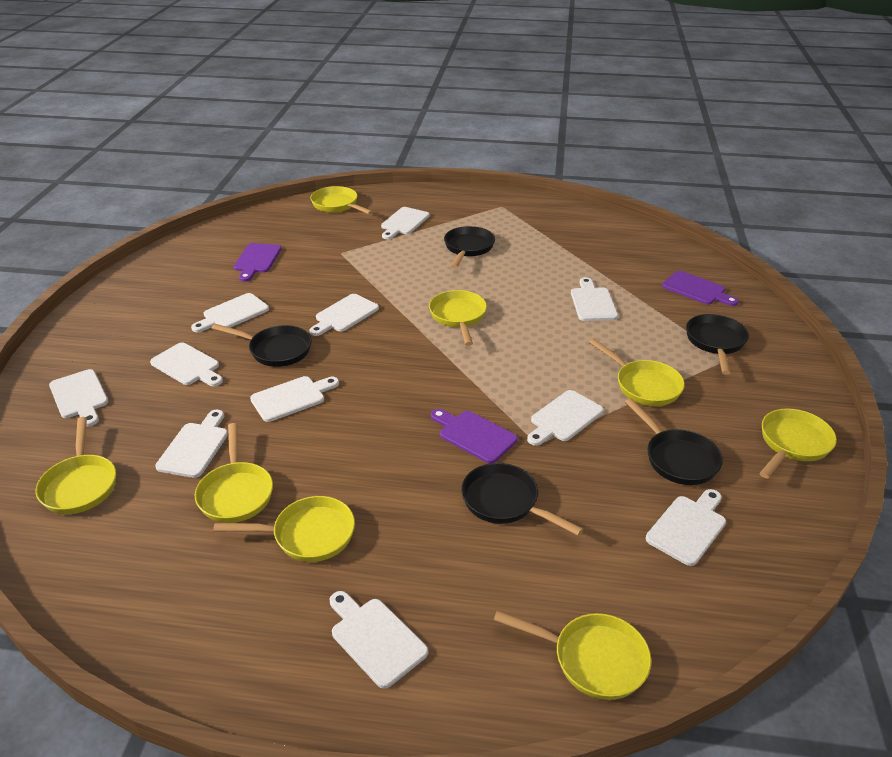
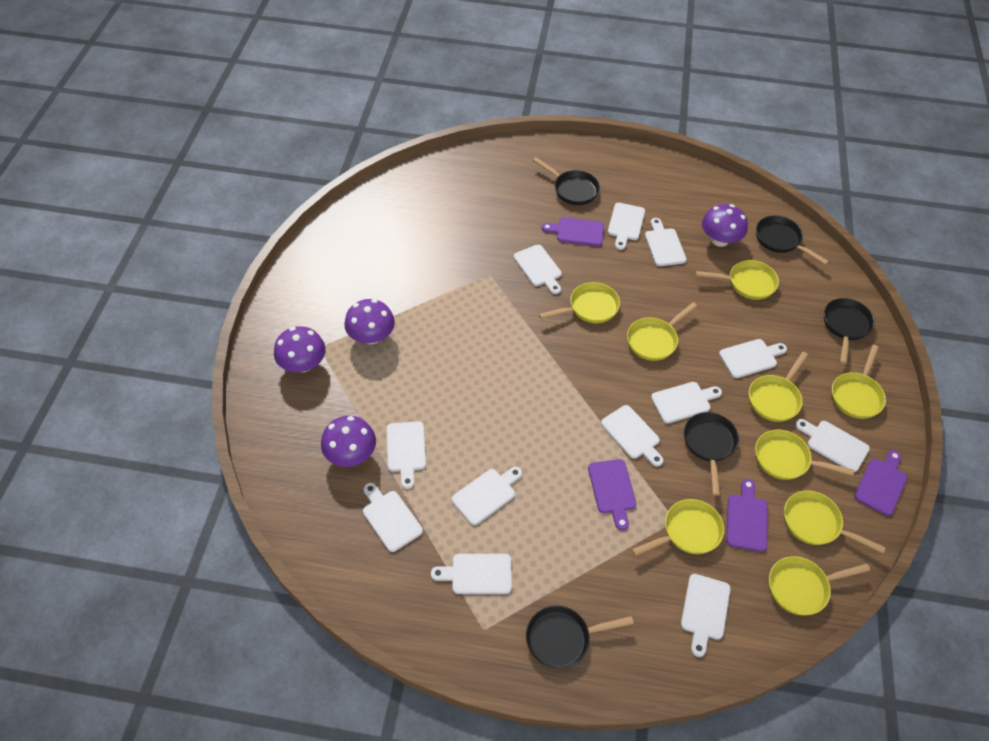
purple cutting board: [234,243,281,282] [431,409,518,464] [662,271,739,306] = 3 -> [542,217,604,246] [588,459,636,530] [726,479,768,552] [854,450,907,516] = 4
purple mushroom: none = 0 -> [274,326,326,373] [321,416,376,467] [344,299,395,344] [702,204,748,247] = 4
white cutting board: [49,369,108,426] [150,342,223,386] [155,410,228,478] [191,293,269,332] [250,376,339,422] [309,294,379,336] [330,591,428,689] [381,207,429,239] [527,390,603,446] [571,277,618,321] [646,489,726,566] = 11 -> [363,483,423,552] [387,421,426,489] [431,554,512,594] [452,467,522,525] [514,245,562,294] [601,405,664,467] [608,203,645,250] [645,218,687,266] [651,382,722,423] [681,574,730,657] [719,339,787,378] [795,419,870,472] = 12
yellow pan: [36,417,116,514] [195,423,273,523] [213,496,355,562] [310,186,373,214] [429,290,487,346] [494,611,651,700] [589,339,685,406] [759,409,837,479] = 8 -> [539,282,620,323] [627,302,697,361] [632,499,724,556] [695,260,779,300] [749,352,808,422] [755,429,854,480] [769,556,870,615] [784,491,886,553] [832,345,886,419] = 9

